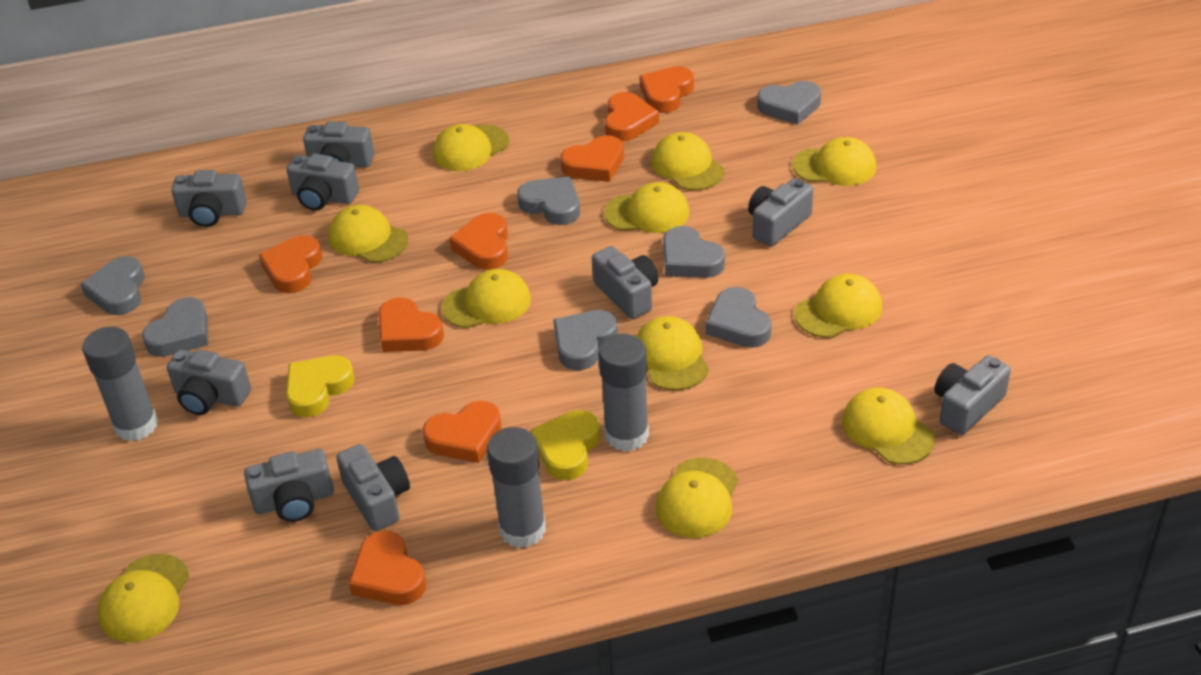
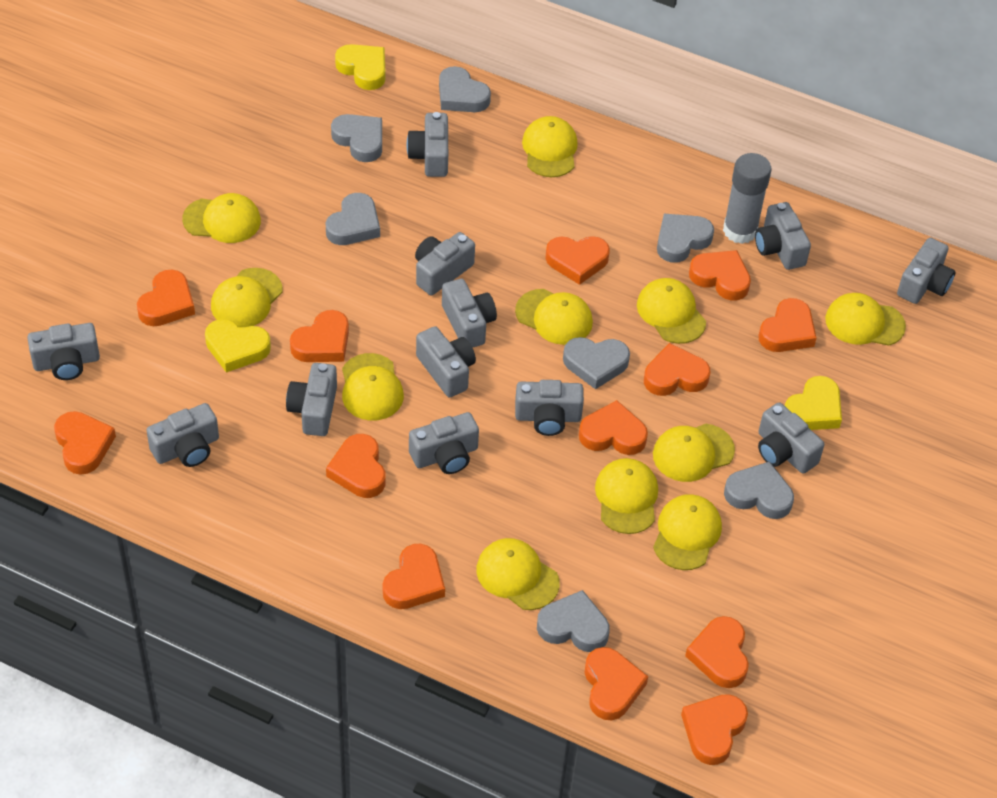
grey camera: [167,349,251,415] [171,170,247,227] [244,449,334,522] [287,154,359,211] [303,121,374,167] [336,444,410,531] [592,246,658,319] [748,178,813,247] [934,355,1011,435] = 9 -> [27,323,100,380] [146,403,219,467] [286,363,337,436] [407,112,448,177] [409,412,479,474] [415,232,475,295] [416,326,476,398] [442,279,497,348] [515,380,584,436] [755,202,811,270] [758,402,824,474] [897,238,956,304] = 12
grey glue stick: [82,327,158,442] [487,427,546,548] [598,334,649,452] = 3 -> [723,153,771,244] = 1
orange heart: [259,235,322,293] [348,531,426,605] [379,297,444,352] [423,401,502,463] [449,213,508,270] [560,135,624,182] [605,92,659,142] [640,66,694,113] = 8 -> [54,411,116,475] [137,270,195,326] [290,310,349,362] [326,434,385,498] [383,544,445,609] [545,236,610,285] [579,400,648,455] [585,647,648,720] [644,343,711,396] [681,694,748,765] [685,616,749,688] [689,250,751,301] [758,298,817,352] = 13
yellow heart: [286,356,355,417] [530,410,600,480] = 2 -> [205,319,271,373] [335,44,385,90] [785,376,842,430] = 3

